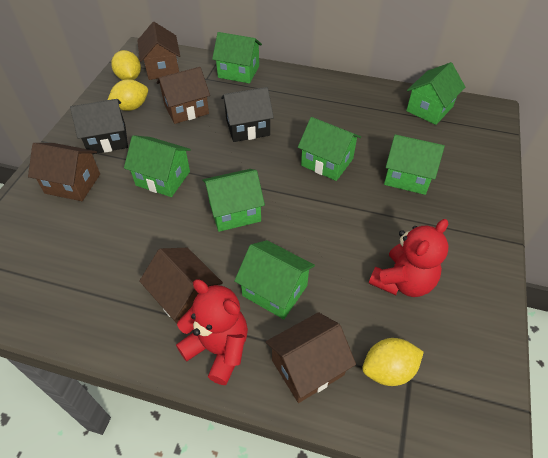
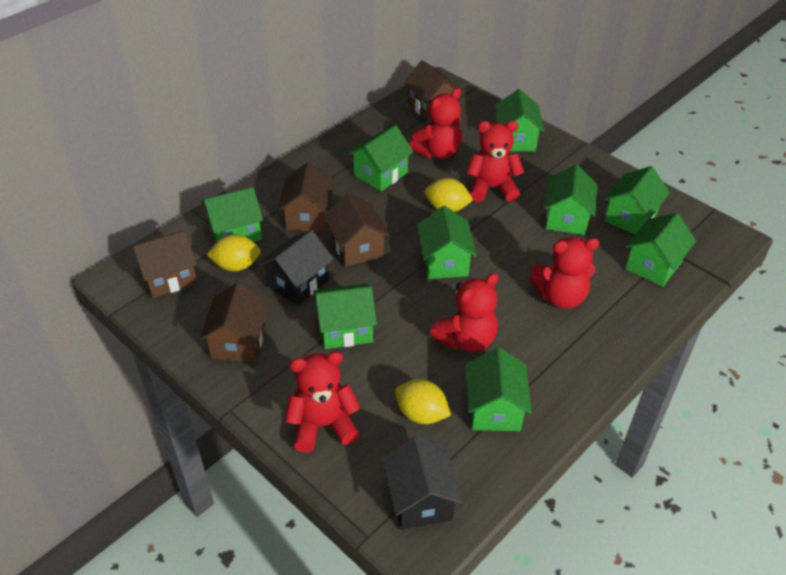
green house: [124,135,191,197] [202,169,265,232] [212,32,262,83] [234,240,315,319] [298,117,361,181] [384,134,445,195] [406,62,465,125] = 7 -> [201,187,263,242] [313,284,377,349] [348,125,414,192] [417,206,477,279] [466,347,532,431] [495,89,544,151] [545,164,598,235] [604,166,670,234] [625,213,696,287] = 9
red teddy bear: [176,279,248,385] [369,219,449,297] = 2 -> [285,352,361,453] [409,88,462,159] [430,273,499,352] [466,121,525,202] [529,237,600,309] = 5

